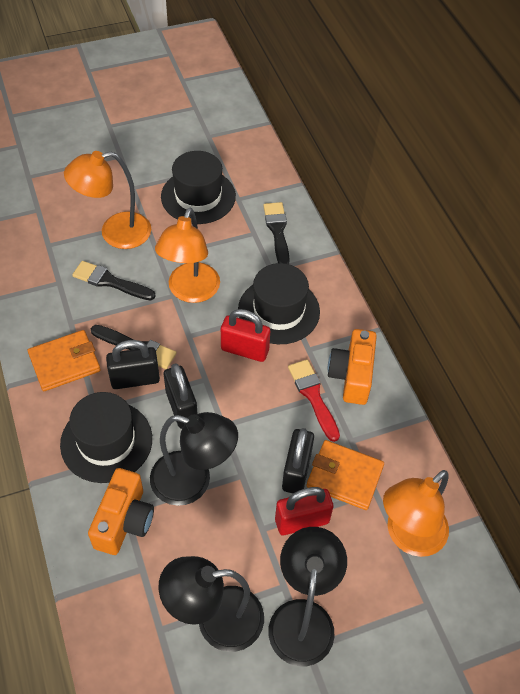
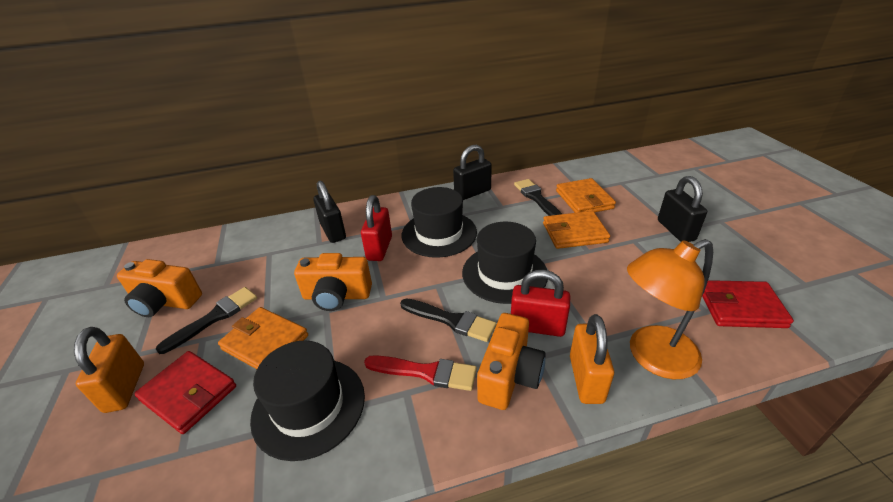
black lamp: [150,412,238,506] [159,556,264,652] [268,527,347,666] = 3 -> none = 0
orange camera: [88,468,154,555] [328,329,377,405] = 2 -> [117,259,202,317] [294,253,372,311] [477,313,546,410] = 3
orange lamp: [64,151,151,249] [155,208,220,303] [383,470,449,557] = 3 -> [627,239,713,379] = 1
orange padlock: none = 0 -> [74,327,144,413] [570,314,614,404] = 2
orange wallet: [28,330,101,391] [306,440,384,510] = 2 -> [218,307,308,369] [543,211,610,249] [556,178,616,213] = 3
red wallet: none = 0 -> [134,351,236,434] [702,280,794,328] = 2

